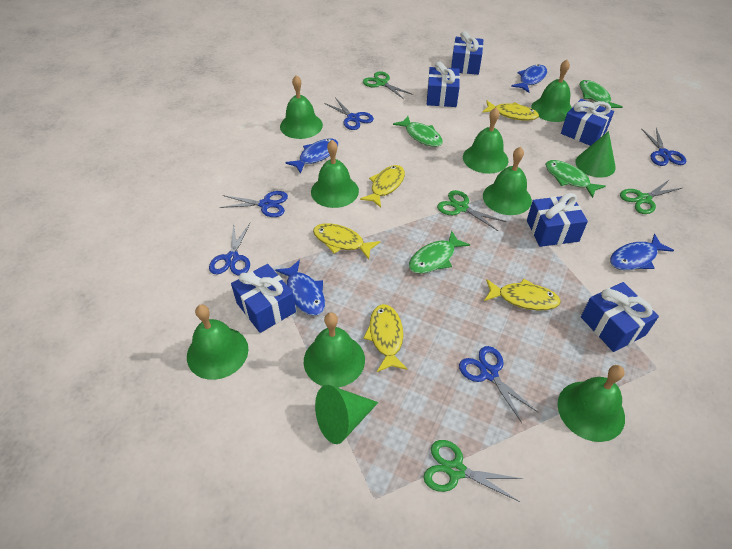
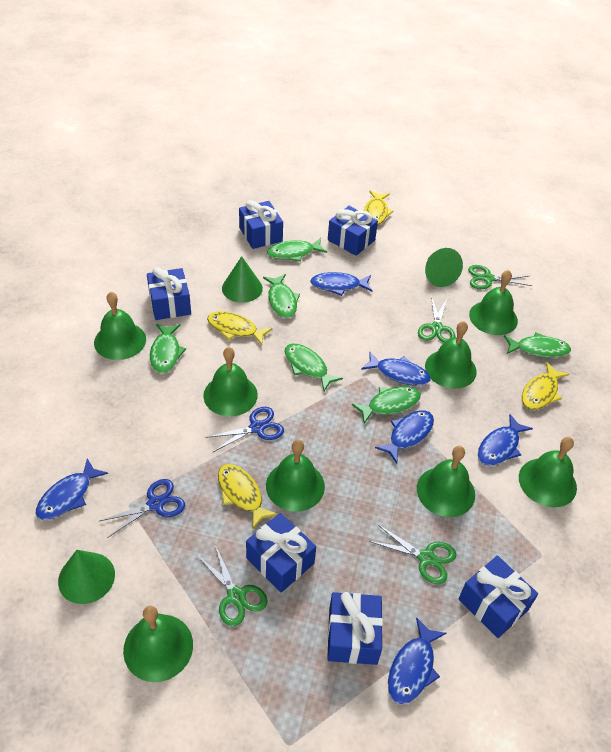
blue fish: [275,260,325,316] [285,139,338,174] [511,65,547,93] [610,234,674,270] = 4 -> [36,458,108,520] [310,272,373,296] [361,352,431,386] [375,410,434,463] [388,617,447,705] [478,414,533,466] = 6
blue scissors: [209,223,250,275] [219,191,288,217] [324,98,374,130] [459,346,538,423] [642,128,686,166] = 5 -> [100,479,185,538] [205,407,284,452] = 2
green cone: [315,385,378,444] [575,131,616,178] = 2 -> [58,550,115,604] [222,256,263,303] [425,248,463,287] = 3
green fish: [393,116,443,147] [409,231,470,274] [545,160,606,198] [579,80,623,108] = 4 -> [150,324,186,374] [263,274,300,318] [267,238,327,262] [285,343,343,391] [352,386,421,424] [504,332,571,358] = 6
yellow fish: [313,223,380,259] [360,165,405,207] [363,304,407,372] [482,101,539,121] [484,279,561,311] = 5 -> [207,311,272,345] [218,464,278,529] [364,191,393,225] [522,362,569,410] = 4

